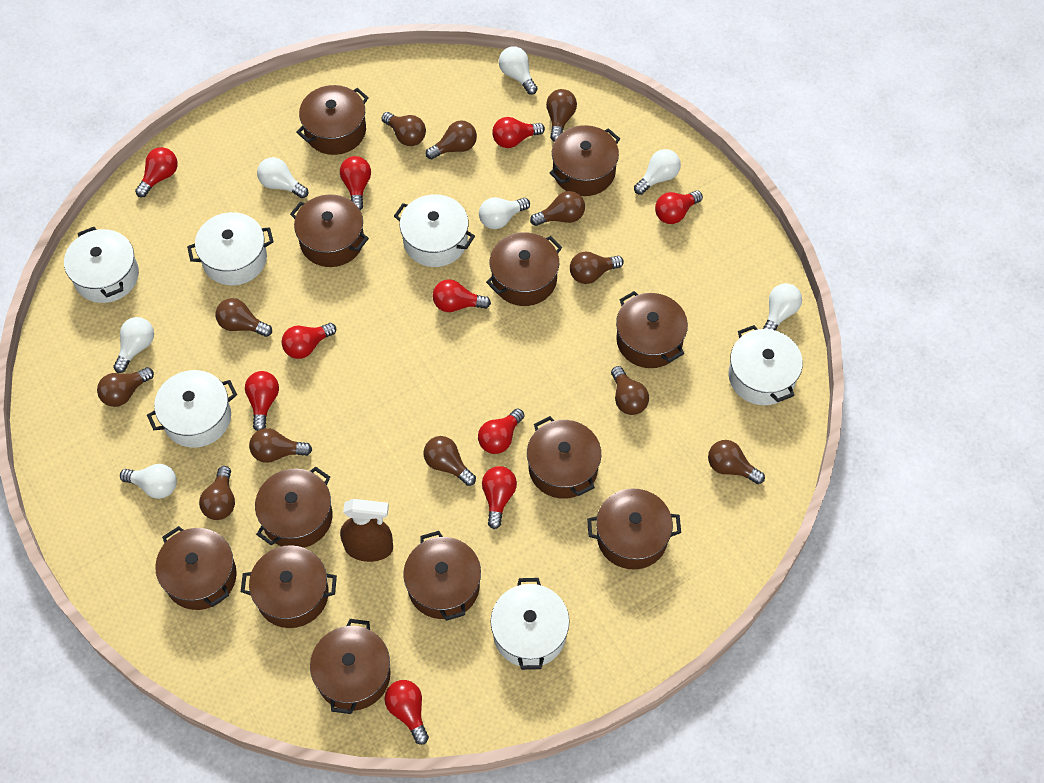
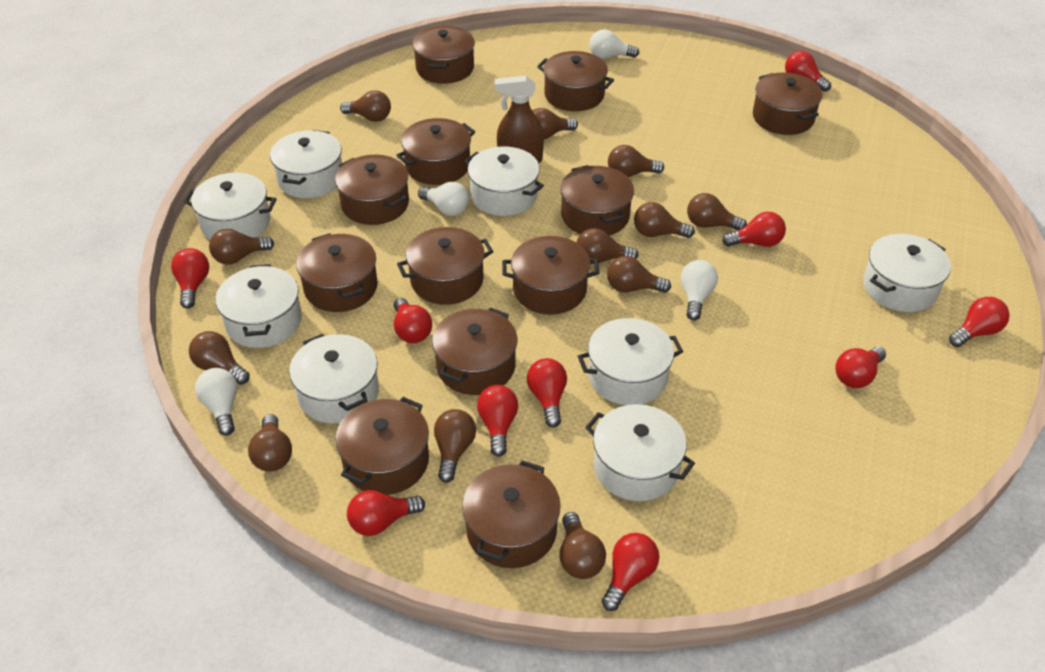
white light bulb: [113,317,154,373] [120,464,177,499] [257,157,308,198] [479,197,530,229] [499,46,538,95] [634,149,681,195] [763,283,802,330] = 7 -> [195,368,237,436] [418,182,469,216] [589,29,639,59] [681,260,718,320] = 4
white pot: [64,227,139,303] [147,370,237,448] [187,212,274,286] [394,194,475,267] [491,578,569,670] [729,325,803,405] = 6 -> [184,173,277,240] [216,264,302,348] [270,130,342,198] [289,334,379,424] [465,146,544,216] [577,318,683,405] [585,404,695,501] [863,234,951,312] = 8

